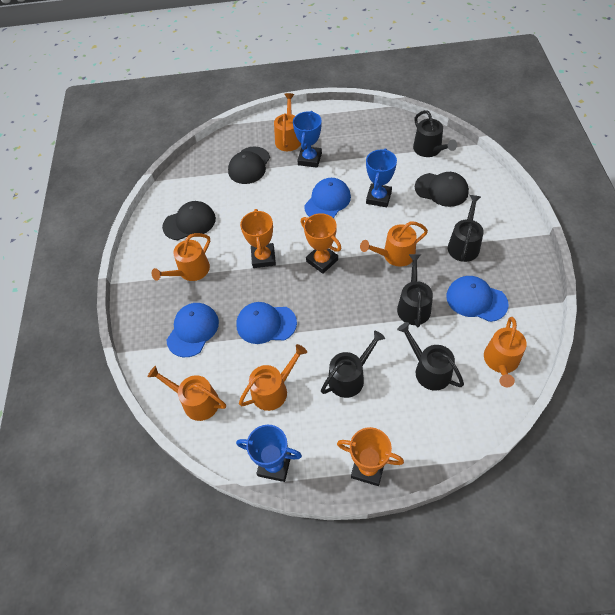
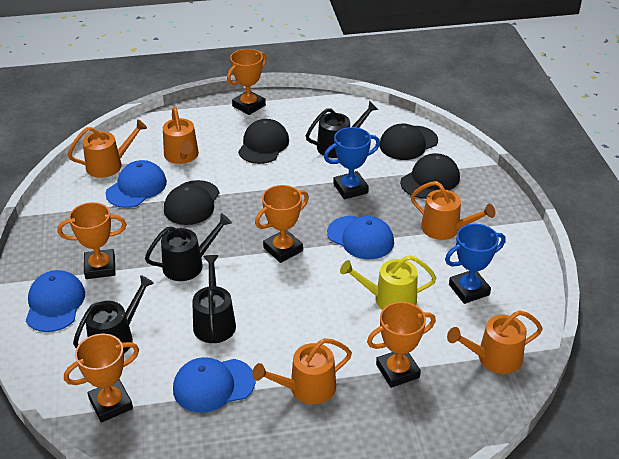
black cap: [162,201,216,240] [228,147,270,184] [415,172,469,207] = 3 -> [164,180,219,225] [238,119,289,164] [379,123,438,160] [400,153,460,199] = 4
black watering can: [321,331,385,398] [397,254,433,327] [397,322,464,390] [413,110,457,157] [448,195,484,262] = 5 -> [73,275,154,353] [145,213,232,281] [192,255,236,343] [306,101,378,158] = 4
blue trophy: [236,425,302,482] [293,111,322,168] [366,148,397,207] = 3 -> [324,127,380,199] [445,224,505,304] = 2
orange trophy: [240,209,276,268] [301,213,341,274] [337,427,404,486] = 3 -> [58,202,127,279] [64,334,139,423] [227,49,267,115] [255,185,309,263] [367,302,436,388] = 5
orange watering can: [148,366,226,421] [152,233,210,281] [239,344,307,411] [274,93,301,151] [360,221,428,267] [484,317,527,387] = 6 -> [68,119,147,178] [163,107,199,164] [252,338,352,404] [411,181,495,240] [447,310,543,374] = 5
yellow watering can: none = 0 -> [340,255,437,310] = 1

